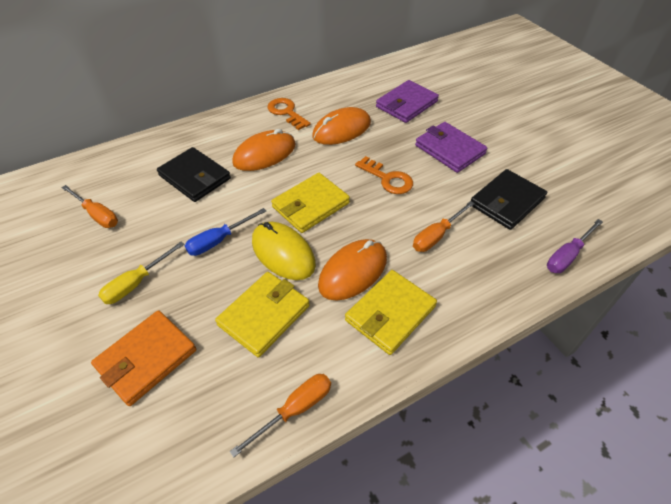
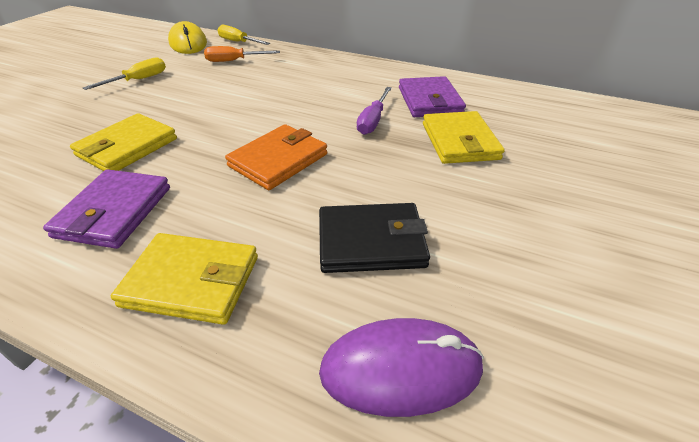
black wallet: [157,147,231,202] [471,169,547,230] = 2 -> [319,203,430,273] = 1
blue screwdriver: [185,208,266,256] = 1 -> none = 0
orange key: [268,98,311,130] [355,156,413,194] = 2 -> none = 0
orange mouse: [232,129,295,171] [312,107,371,145] [318,239,387,301] = 3 -> none = 0
orange screwdriver: [61,185,118,228] [230,374,331,458] [413,201,475,252] = 3 -> [204,46,280,62] = 1
purple mouse: none = 0 -> [319,318,484,417] = 1
yellow screwdriver: [98,242,185,304] = 1 -> [83,57,166,90] [217,25,270,45] = 2

